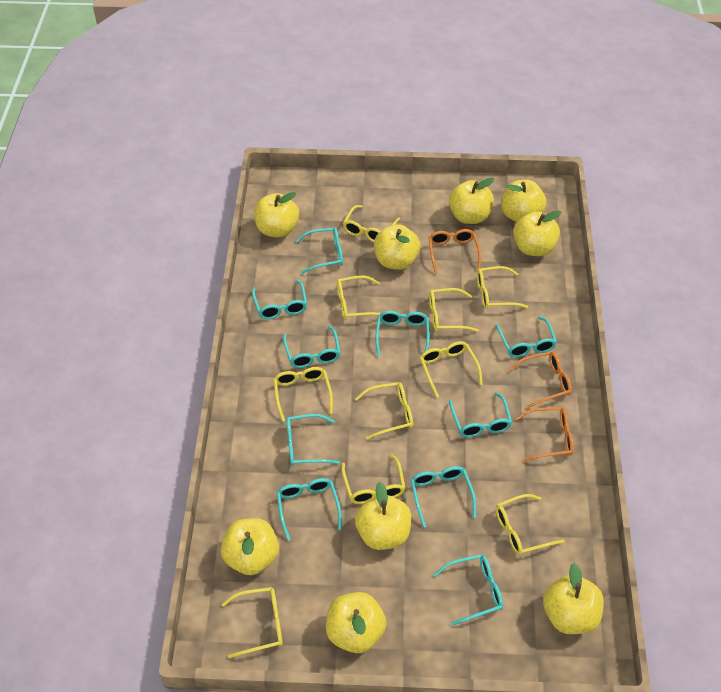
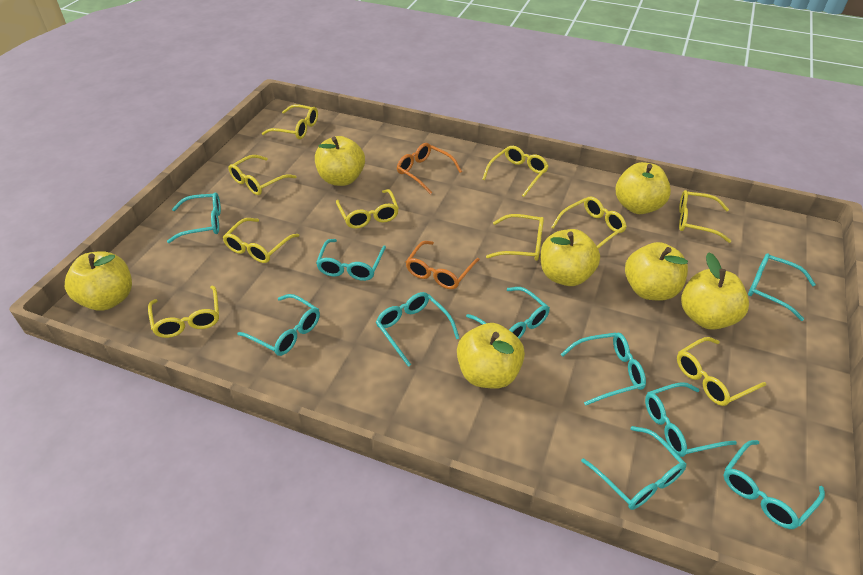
orange glasses: [428,229,481,274] [509,352,572,408] [515,407,574,461] = 3 -> [397,143,462,194] [406,241,480,289] = 2
yellow apple: [221,518,279,575] [254,192,299,237] [326,592,386,653] [355,482,412,550] [374,224,420,270] [449,178,494,224] [501,180,546,222] [513,210,561,256] [543,563,604,634] = 9 -> [65,251,132,311] [315,136,365,186] [457,323,525,389] [541,229,600,286] [616,162,671,214] [625,242,688,301] [681,252,749,330] = 7

